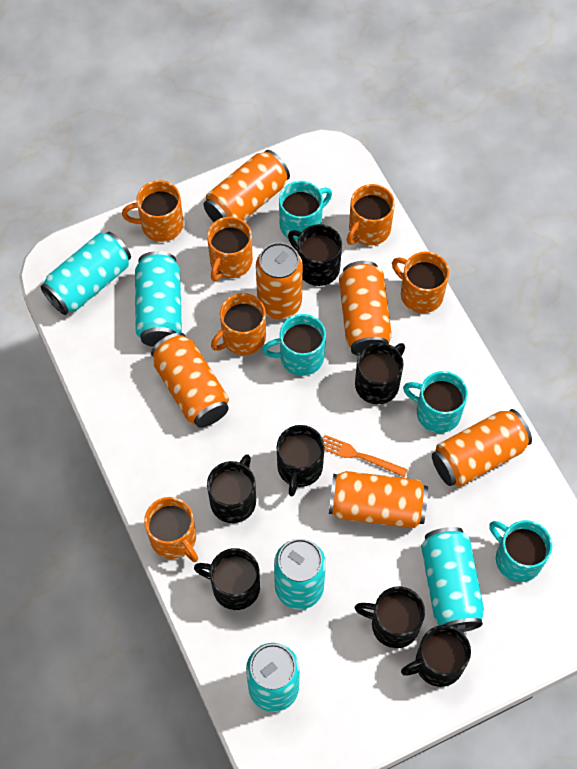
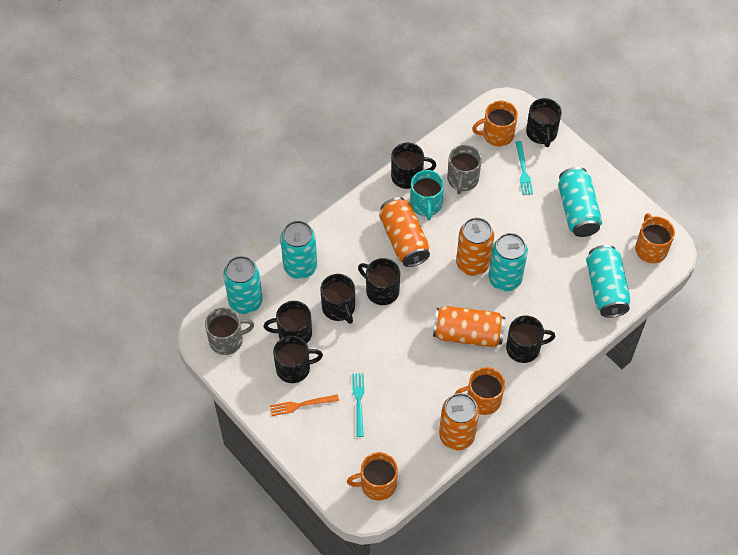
grey mug: none = 0 -> [205,308,254,355] [447,145,482,194] = 2
orange can: [151,333,229,428] [204,150,290,222] [256,242,303,319] [329,471,428,528] [339,261,392,356] [432,409,532,487] = 6 -> [379,197,430,267] [433,306,505,347] [439,393,479,450] [456,217,494,276] = 4
orange mug: [122,180,184,242] [144,497,198,562] [207,217,253,281] [211,293,266,355] [347,184,395,246] [392,251,449,313] = 6 -> [347,452,398,501] [455,367,505,415] [472,101,518,147] [635,213,675,263] = 4
turquoise fork: none = 0 -> [352,373,364,437] [515,141,533,195] = 2
turquoise mug: [262,314,326,376] [279,181,332,242] [403,371,468,433] [489,520,552,582] = 4 -> [410,170,444,220] = 1

